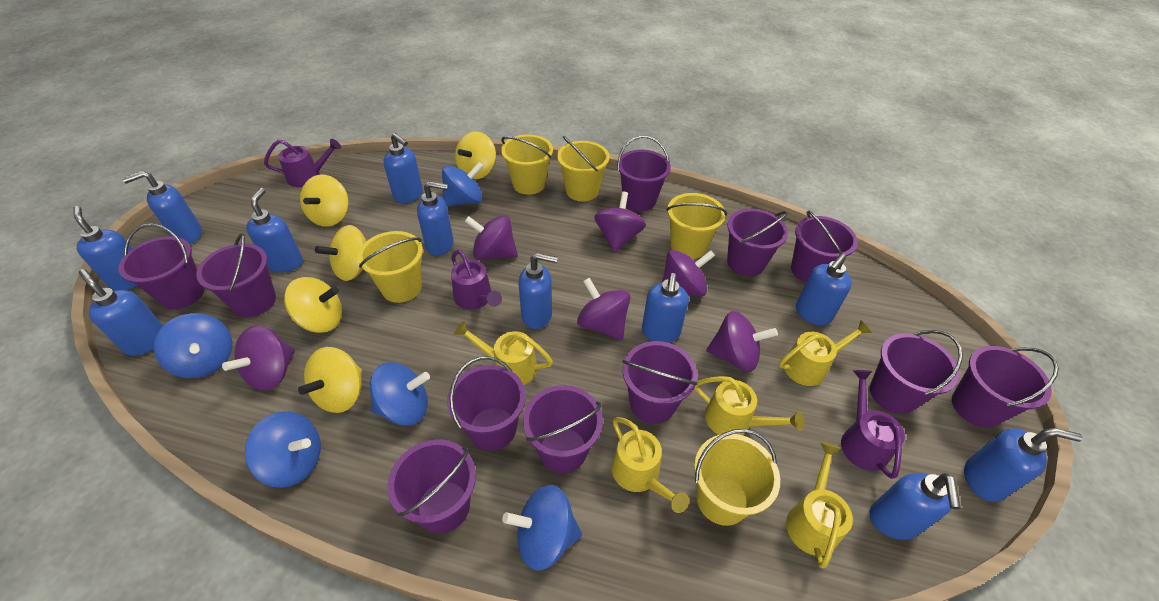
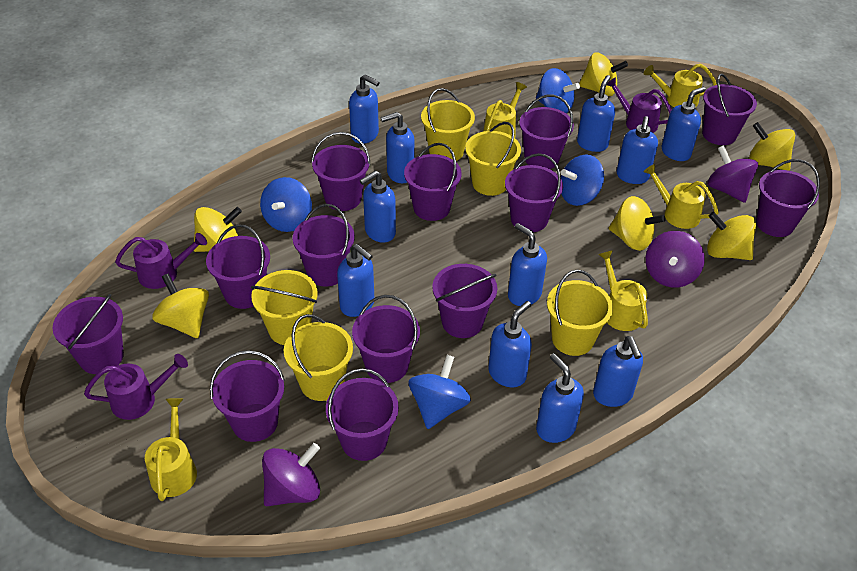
blue spinning top: [154,313,232,378] [245,411,321,488] [370,362,430,426] [442,162,483,207] [502,485,582,571] = 5 -> [260,177,312,232] [409,355,471,429] [536,68,580,113] [561,155,604,206] = 4
purple bucket: [118,224,205,309] [196,233,276,317] [388,439,476,533] [447,356,526,451] [523,385,603,473] [617,136,671,211] [622,341,698,424] [727,209,788,276] [791,210,858,283] [870,330,963,414] [952,346,1059,428] = 11 -> [52,294,124,374] [206,224,270,309] [210,350,285,442] [293,204,355,287] [311,132,371,211] [326,368,399,461] [352,295,420,383] [404,143,462,221] [432,264,497,338] [505,153,563,232] [519,95,574,169] [702,74,757,145] [756,159,820,237] = 13
purple spinning top: [222,326,295,391] [465,215,518,260] [577,278,630,340] [594,192,646,253] [662,250,715,297] [706,311,778,372] = 6 -> [262,443,320,506] [646,231,705,288] [707,146,758,203] = 3
yellow spinning top: [284,277,342,333] [298,347,362,413] [300,175,349,227] [315,225,366,281] [455,131,496,179] = 5 -> [152,273,209,338] [194,207,242,252] [579,52,628,96] [609,196,666,251] [707,212,756,260] [749,122,795,171] = 6

